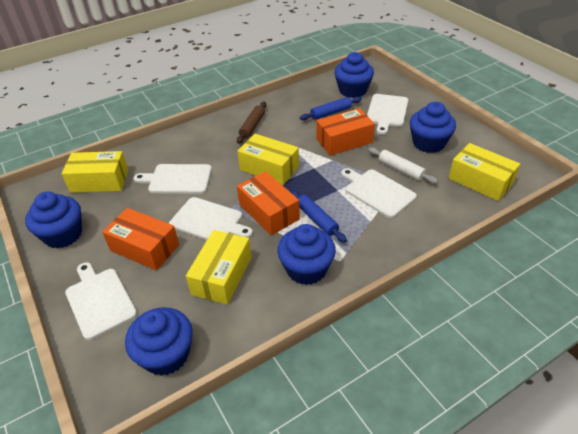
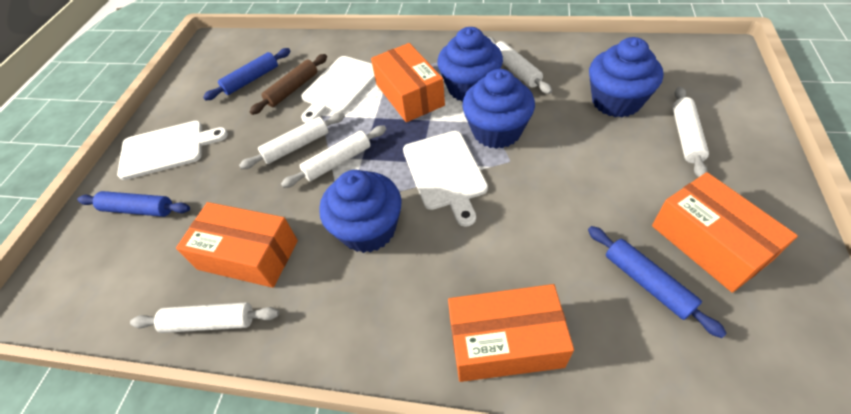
blue cupcake: [25,192,82,249] [125,307,193,376] [277,224,336,285] [334,52,374,98] [410,102,456,153] = 5 -> [319,170,402,253] [437,27,503,102] [462,69,535,149] [589,37,663,118] = 4
blue rolling pin: [291,189,347,243] [300,97,362,120] = 2 -> [77,191,190,217] [203,48,291,100] [588,226,727,338] = 3
orange box: [102,208,179,271] [237,171,300,236] [317,108,375,156] = 3 -> [176,202,298,288] [371,43,445,122] [448,284,574,382] [652,172,798,293] = 4
white cutting board: [65,262,137,340] [133,164,212,194] [169,197,253,240] [341,168,417,218] [367,94,408,135] = 5 -> [117,121,228,180] [301,56,375,123] [403,131,488,227] = 3
white rolling pin: [368,147,438,184] = 1 -> [130,302,279,333] [239,113,345,169] [281,126,386,188] [488,37,552,94] [673,87,709,177] = 5
yellow box: [61,151,128,193] [186,230,252,305] [237,134,299,185] [449,143,520,201] = 4 -> none = 0

